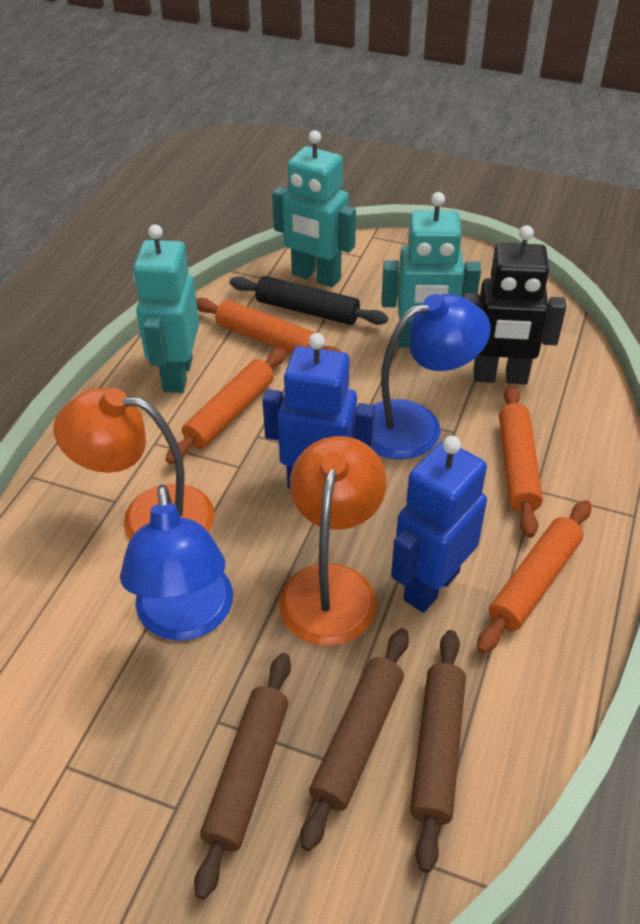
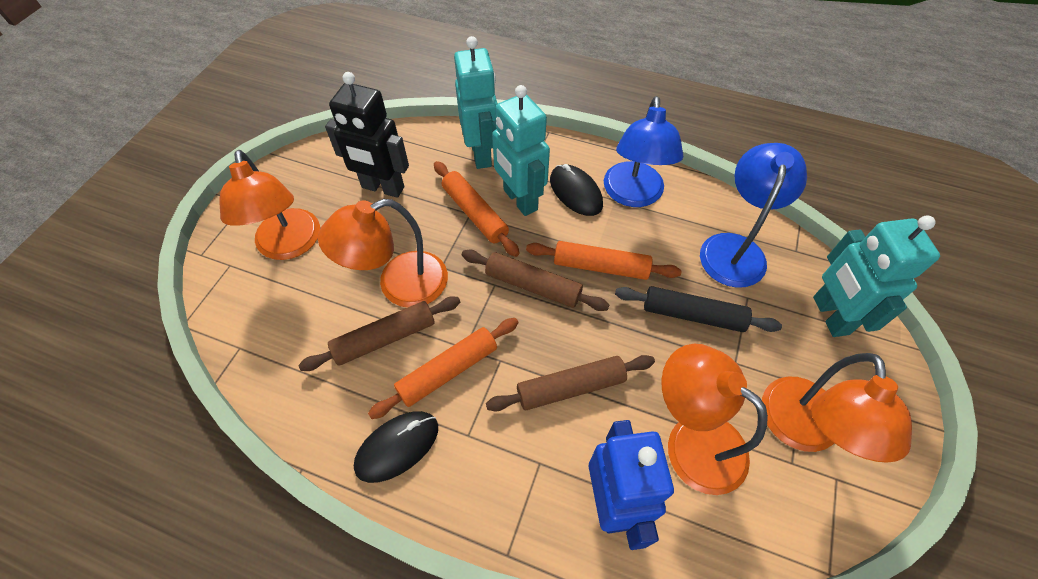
black mouse: none = 0 -> [354,411,438,483] [550,164,603,216] = 2
blue robot: [262,333,375,489] [391,436,487,613] = 2 -> [589,420,674,550] = 1
orange lamp: [54,388,215,540] [279,436,387,646] = 2 -> [220,150,320,260] [318,199,448,308] [661,344,768,495] [762,353,912,463] = 4
orange rolling pin: [165,348,286,464] [196,298,341,354] [477,500,591,654] [499,385,543,538] = 4 -> [368,318,518,419] [434,161,520,257] [526,241,681,280] = 3

